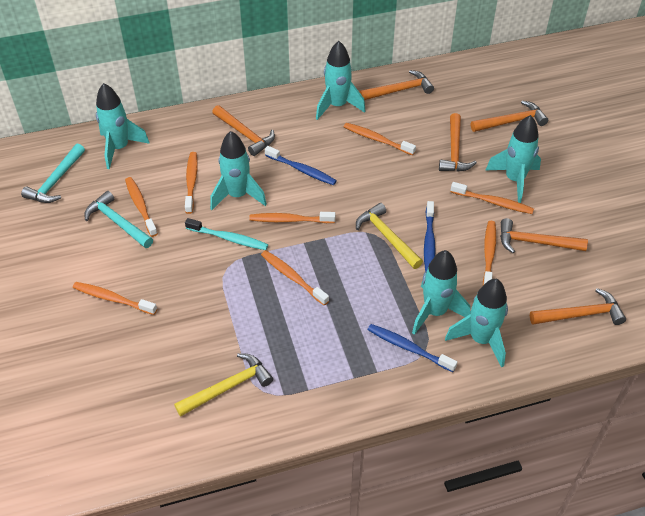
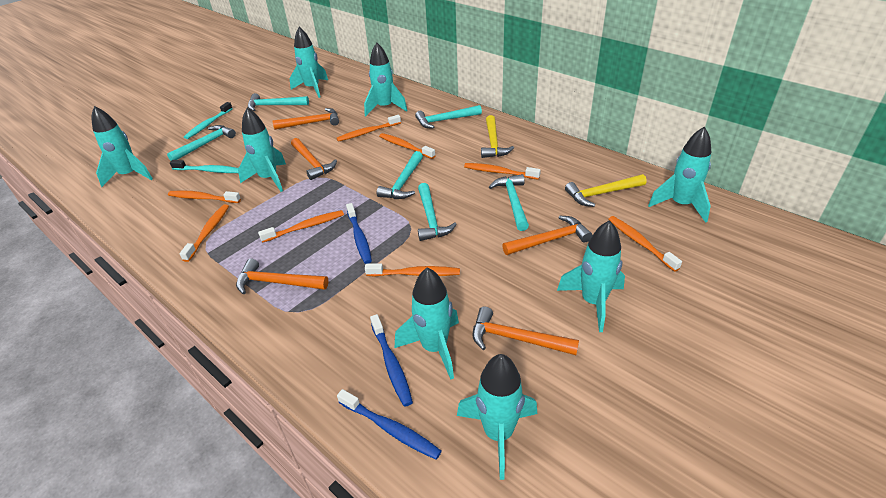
orange hammer: [212,105,275,156] [359,70,434,100] [439,113,477,172] [471,101,548,132] [500,218,588,253] [530,288,626,325] = 6 -> [236,258,328,294] [273,108,339,130] [291,138,337,180] [472,306,579,355] [502,215,592,255] = 5
turquoise hammer: [21,143,85,203] [84,191,153,248] = 2 -> [167,125,236,161] [248,93,309,111] [377,151,423,199] [415,105,482,129] [418,183,457,241] [489,174,529,231] = 6
turquoise rocket: [96,83,150,169] [210,131,267,210] [316,41,366,120] [412,250,470,335] [445,279,508,368] [485,115,541,203] = 6 -> [91,106,153,187] [238,108,286,192] [290,27,328,98] [364,43,407,116] [395,267,459,380] [457,354,537,480] [557,220,625,332] [648,127,711,223] = 8
turquoise toothbrush: [185,218,268,250] = 1 -> [170,160,238,173] [184,102,233,139] = 2

